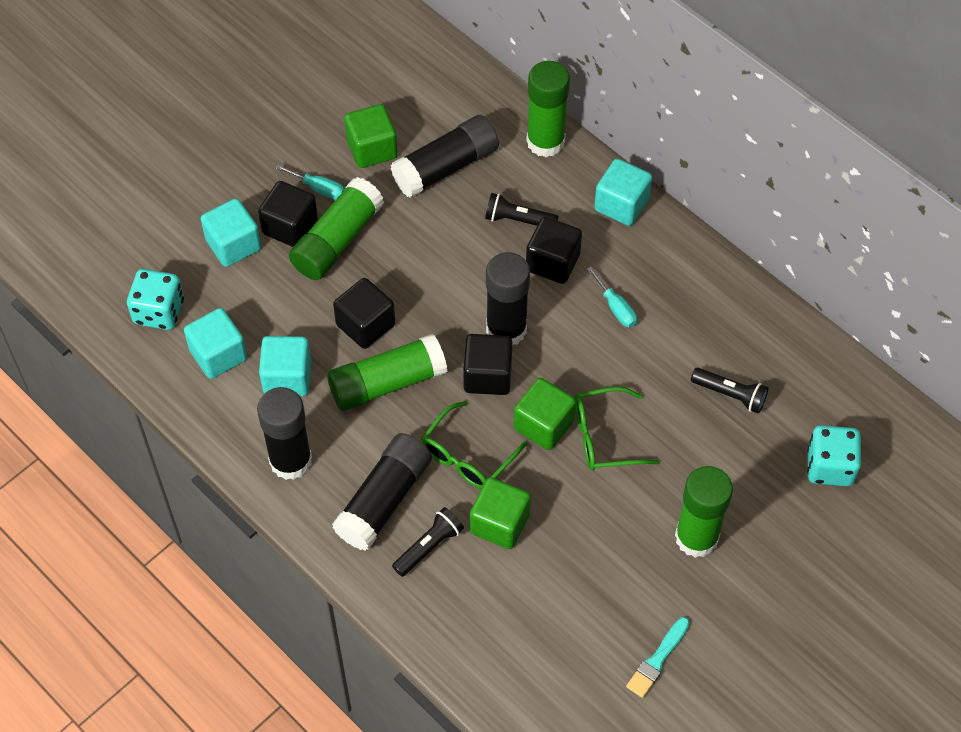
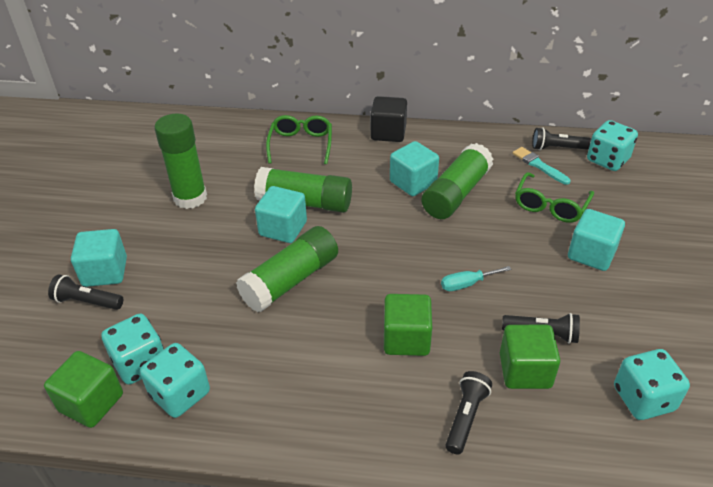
black cube: [258,181,318,247] [333,278,395,349] [463,334,512,395] [526,217,582,284] = 4 -> [370,96,407,142] = 1
black flashlight: [392,507,464,577] [485,193,559,226] [691,368,768,413] = 3 -> [48,274,123,310] [445,371,492,454] [502,313,580,344] [532,127,591,150] = 4
black glue stick: [257,387,312,480] [332,433,432,551] [391,115,499,198] [486,252,530,345] = 4 -> none = 0
turquoise dice: [127,269,184,330] [807,425,861,486] = 2 -> [101,314,164,384] [140,343,210,418] [587,120,638,171] [614,349,690,420] = 4
turquoise screwdriver: [276,164,345,200] [587,267,637,327] = 2 -> [441,266,511,291] = 1

